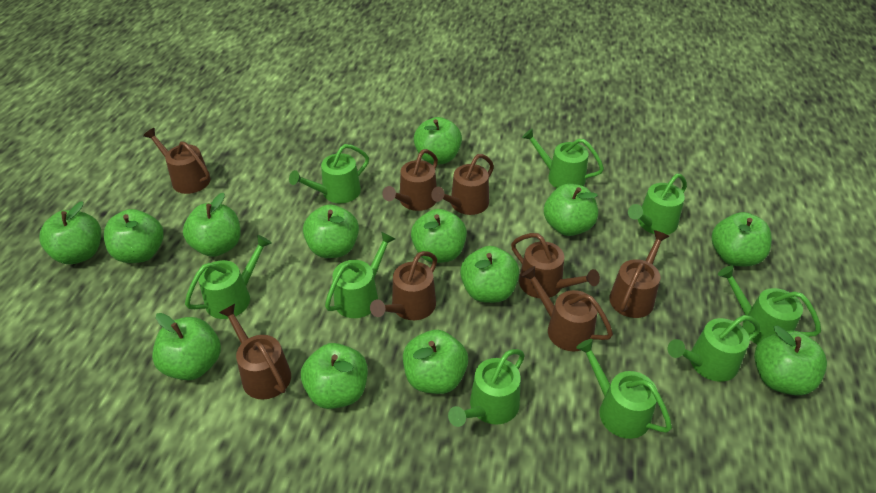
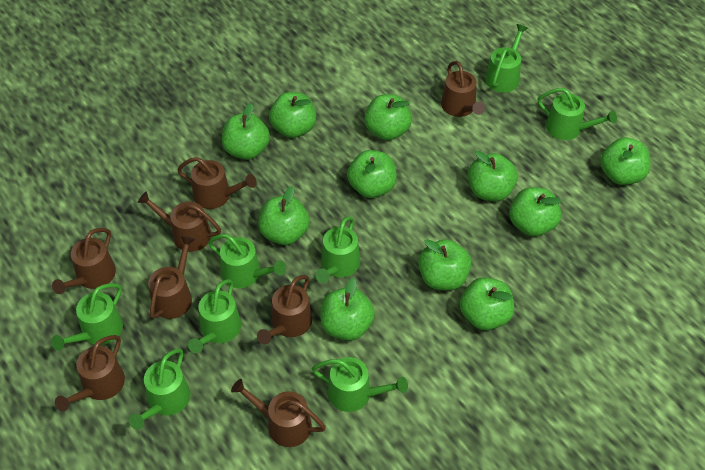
green apple: [39,201,101,264] [104,209,164,263] [152,313,221,380] [183,193,241,257] [301,343,368,409] [303,205,359,258] [403,330,468,394] [411,209,467,263] [414,117,462,164] [460,246,519,303] [544,184,598,236] [712,212,772,267] [754,325,827,395] = 13 -> [222,103,270,160] [258,186,310,245] [269,92,316,138] [320,278,375,341] [347,150,397,198] [364,94,412,140] [418,239,471,290] [460,277,514,330] [468,151,518,201] [509,187,561,236] [600,138,651,185] = 11
green watering can: [185,235,272,319] [289,144,369,203] [325,232,395,318] [448,349,525,427] [522,128,604,188] [576,339,672,439] [628,174,687,235] [668,315,760,382] [718,265,821,345] = 9 -> [51,283,123,351] [129,349,190,430] [188,279,241,353] [208,234,286,288] [312,357,408,412] [315,216,360,283] [485,24,528,93] [538,88,617,140] = 8

